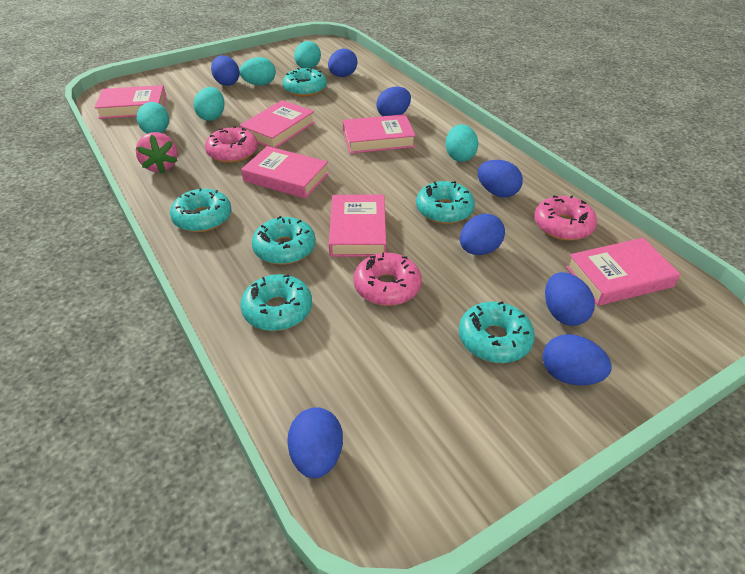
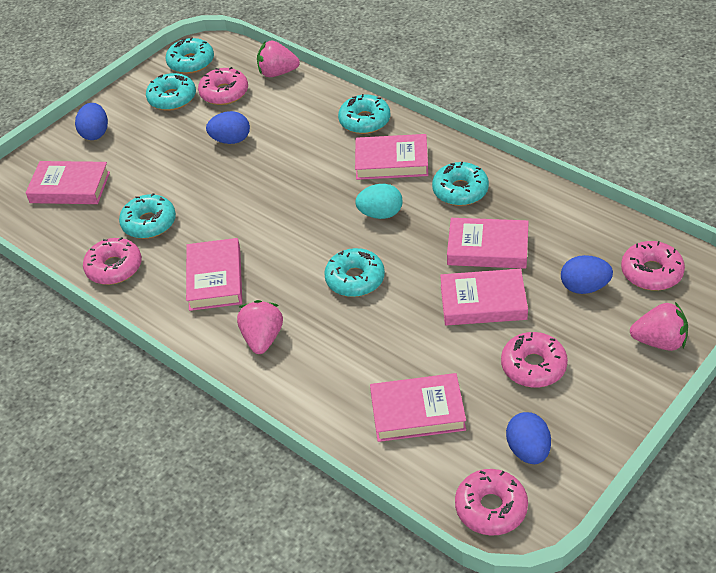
blue egg: [211,55,240,86] [287,407,343,478] [328,49,357,77] [377,87,411,116] [460,214,505,255] [478,160,523,198] [543,334,612,385] [545,272,595,326] = 8 -> [75,103,108,140] [206,111,250,144] [506,412,551,464] [561,255,613,294] = 4
pink donut: [205,126,258,163] [354,252,422,306] [534,195,597,241] = 3 -> [83,237,142,285] [198,67,248,105] [455,469,528,535] [501,332,568,388] [621,241,685,291] = 5
pink strawberry: [136,132,178,174] = 1 -> [237,300,283,354] [257,40,300,77] [630,302,688,351] = 3
turquoise egg: [137,102,169,134] [194,87,225,121] [239,57,276,86] [294,41,321,68] [446,124,478,162] = 5 -> [355,184,402,219] = 1

